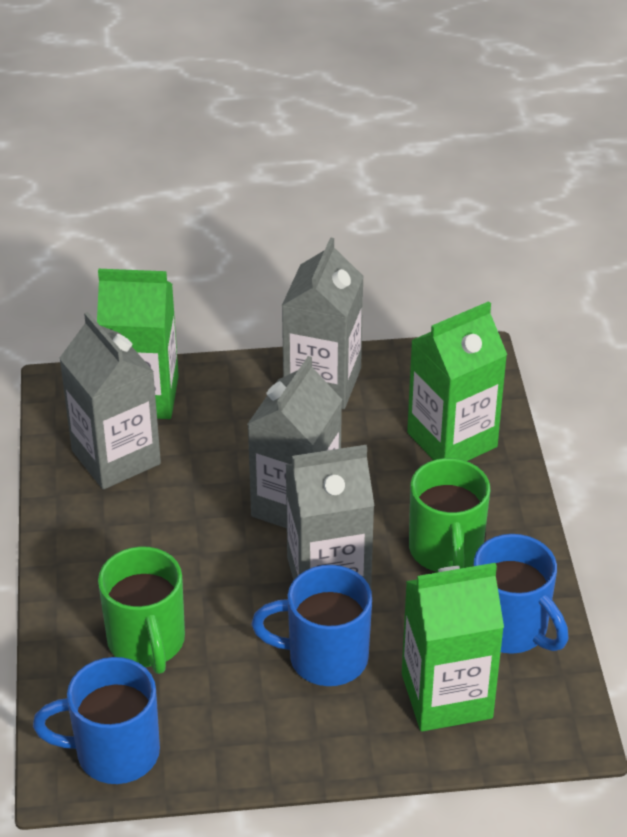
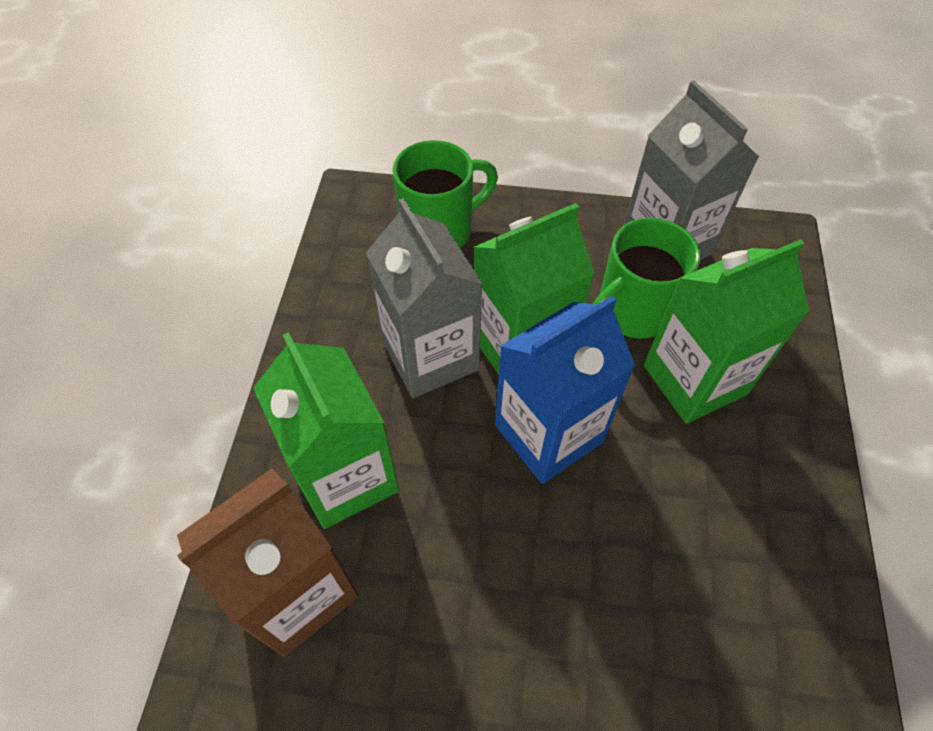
blue carton: none = 0 -> [495,295,635,484] = 1
blue mug: [33,657,160,784] [251,565,372,686] [474,534,569,654] = 3 -> none = 0
brown carton: none = 0 -> [177,469,359,657] = 1
grey carton: [59,312,161,490] [248,356,342,528] [282,237,364,409] [286,445,374,589] = 4 -> [366,198,483,398] [623,81,759,260] = 2

